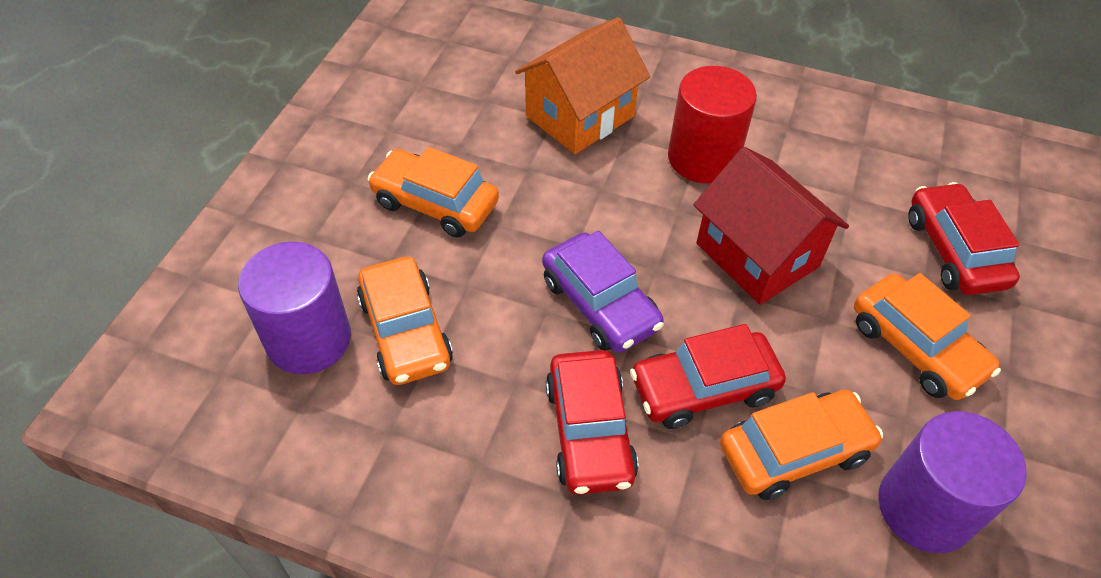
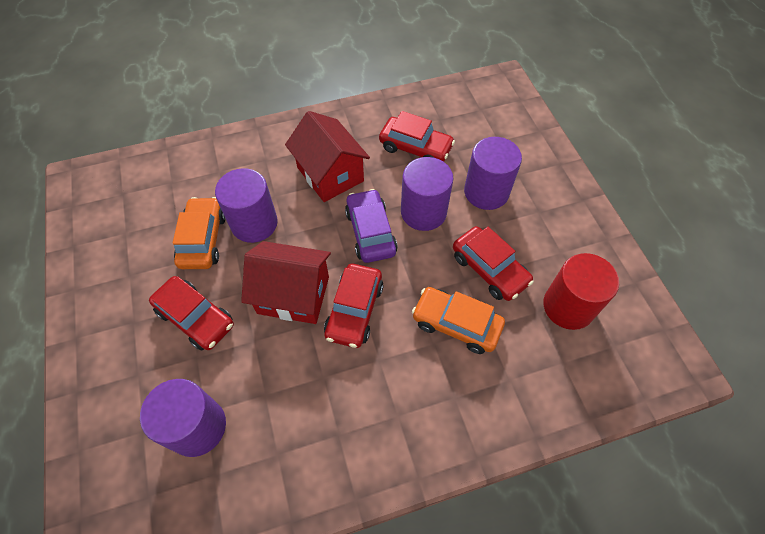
orange car: [357,257,453,385] [368,147,499,237] [720,390,883,500] [854,273,1001,400] = 4 -> [173,197,226,269] [412,287,505,354] = 2
orange house: [515,17,650,154] = 1 -> none = 0
purple cylinder: [238,242,351,374] [878,411,1027,553] = 2 -> [140,379,226,457] [215,168,278,243] [401,157,453,231] [464,137,522,210] = 4
red car: [546,350,638,495] [630,324,786,429] [908,182,1020,295] = 3 -> [149,276,234,351] [324,264,384,348] [379,111,455,162] [453,226,534,301] = 4
red house: [693,147,849,305] = 1 -> [241,241,331,324] [285,111,370,202] = 2

